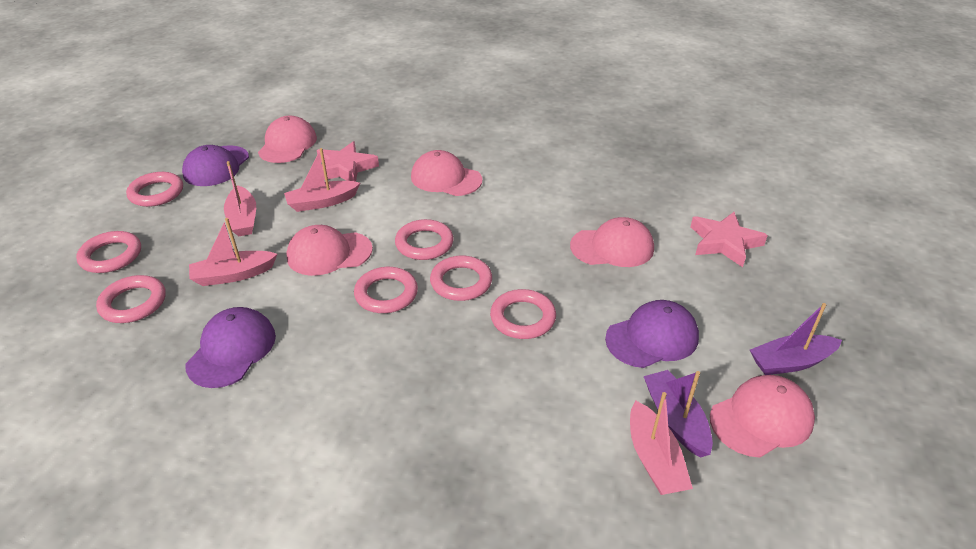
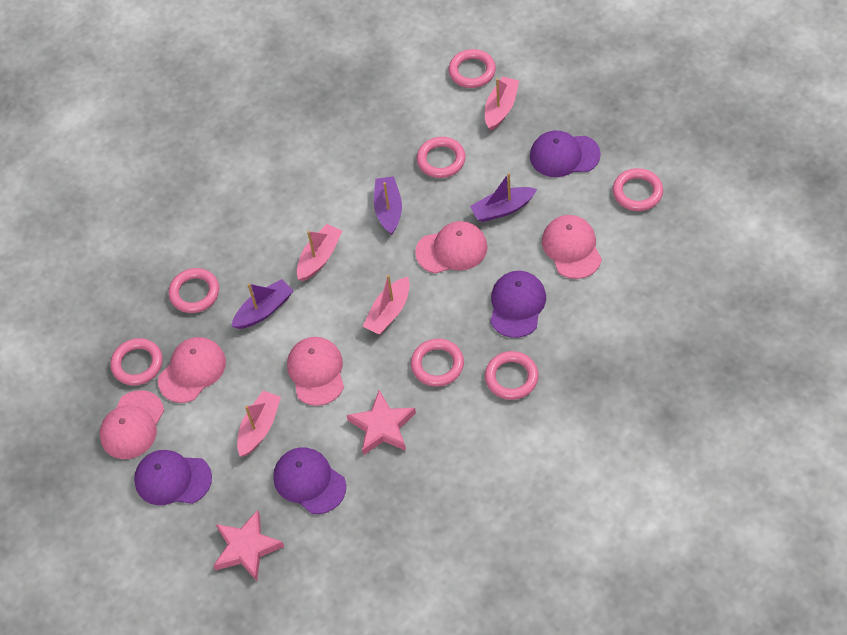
purple boat: [644,370,713,458] [750,303,842,375] = 2 -> [231,279,293,329] [374,176,402,235] [470,173,537,222] = 3
purple cap: [182,145,249,186] [186,307,276,388] [605,300,699,368] = 3 -> [134,450,212,505] [273,447,346,514] [490,271,546,338] [530,131,601,177] = 4

